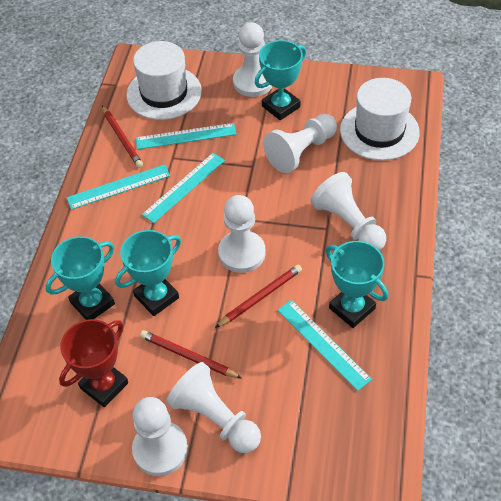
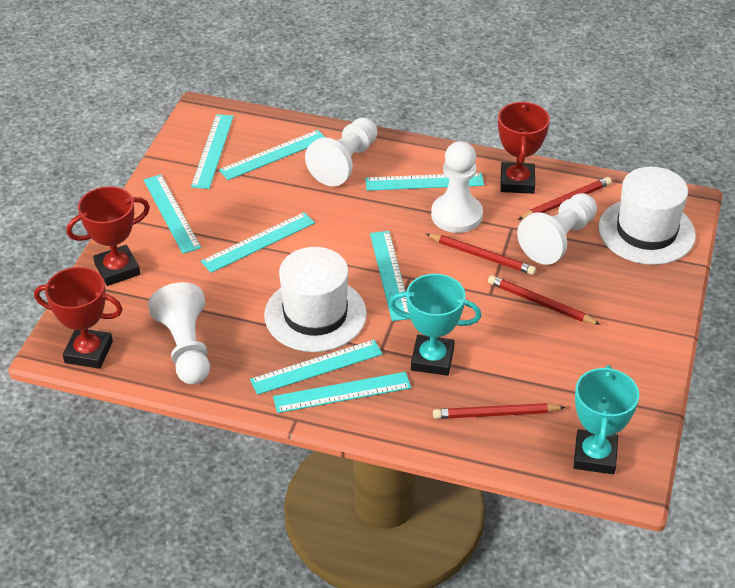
red pencil: [102,106,143,168] [140,330,242,379] [215,265,302,328] = 3 -> [426,234,536,275] [433,403,566,419] [488,275,601,325] [518,177,612,220] = 4
red trophy: [59,319,128,407] = 1 -> [34,267,123,369] [66,186,150,286] [498,101,550,194] = 3
turquoise ruler: [66,164,170,210] [136,123,236,150] [142,153,225,223] [278,300,372,391] = 4 -> [144,175,201,254] [191,114,234,189] [201,212,315,273] [219,130,325,180] [250,340,383,395] [273,372,411,413] [365,173,484,191] [370,231,409,321] = 8
turquoise trophy: [45,236,115,320] [115,230,181,316] [255,40,306,120] [326,241,388,328] = 4 -> [389,274,481,376] [573,365,639,474] = 2
white pawn: [132,397,188,476] [166,362,261,453] [218,195,266,273] [233,22,273,97] [263,114,337,173] [311,172,386,251] = 6 -> [148,282,210,384] [305,117,378,186] [431,141,483,233] [517,193,597,265] = 4

